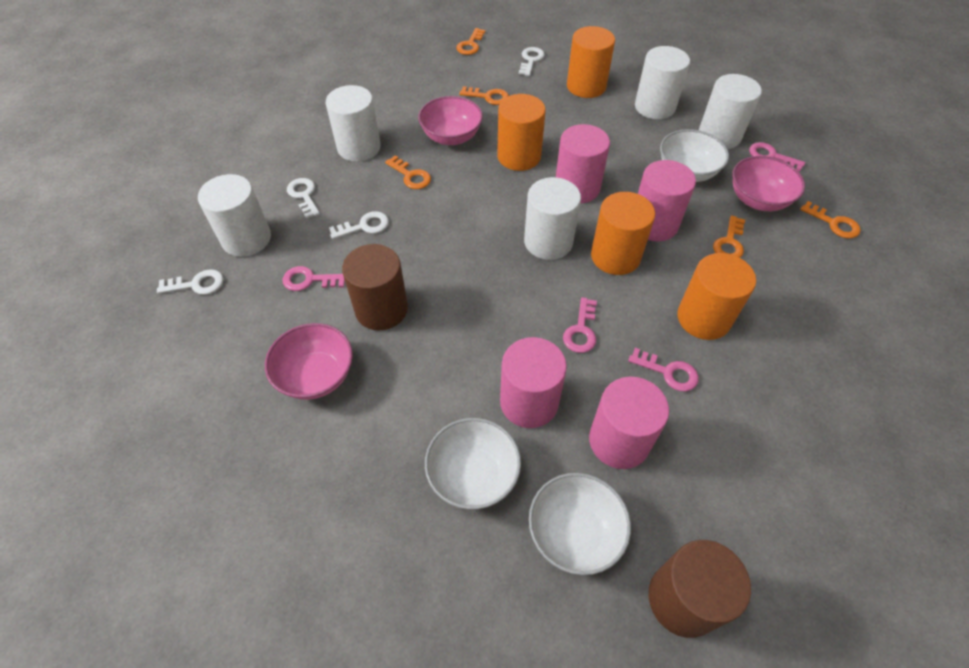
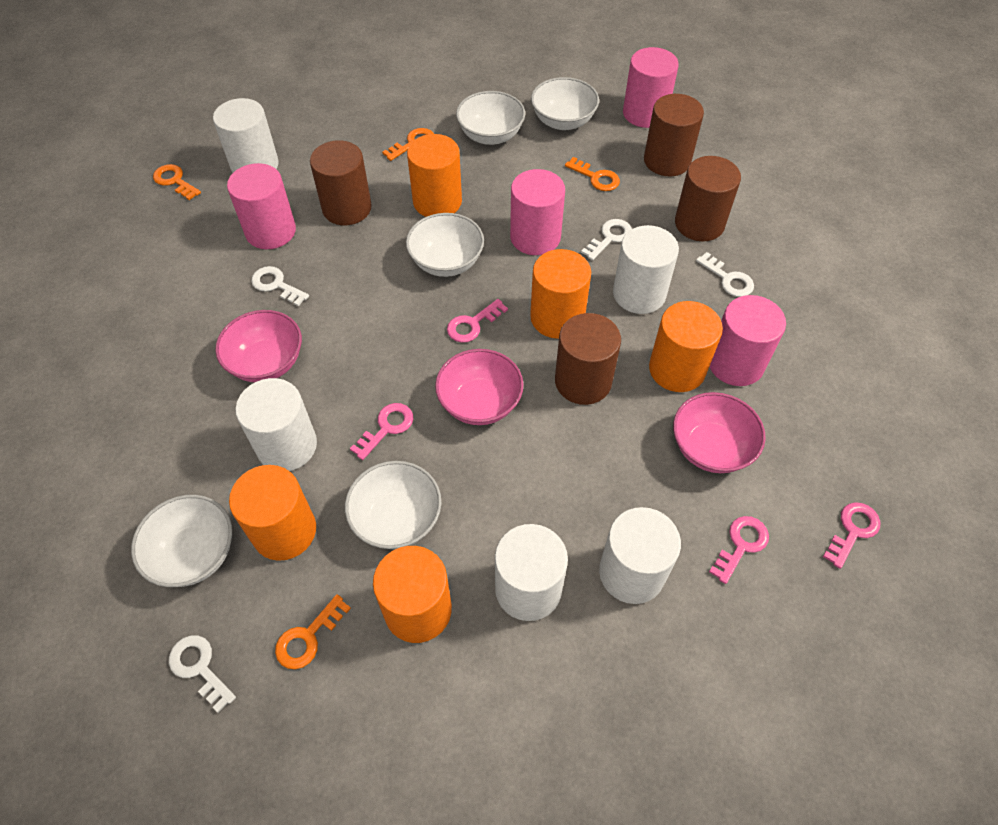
brown cylinder: [342,244,408,330] [648,540,751,638] = 2 -> [310,140,372,225] [555,313,621,405] [644,94,704,176] [675,156,741,241] = 4
orange cylinder: [497,94,546,171] [567,26,615,98] [591,192,655,275] [677,253,756,340] = 4 -> [229,465,316,561] [373,546,452,643] [407,134,462,217] [530,249,591,339] [649,301,723,392] = 5
orange key: [385,155,431,189] [456,28,485,55] [459,86,509,105] [713,215,745,258] [800,201,861,238] = 5 -> [153,164,201,200] [275,594,351,669] [382,128,434,161] [565,157,620,191] = 4
white bowl: [425,418,521,509] [529,473,631,575] [660,129,729,182] = 3 -> [131,495,232,587] [345,461,441,549] [406,213,484,277] [456,91,525,145] [531,77,599,130] = 5

